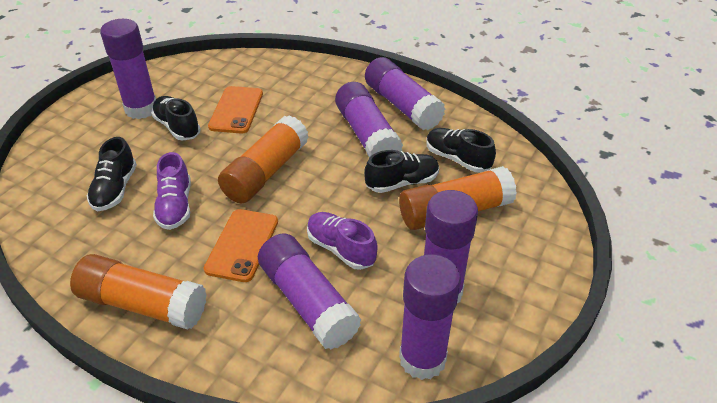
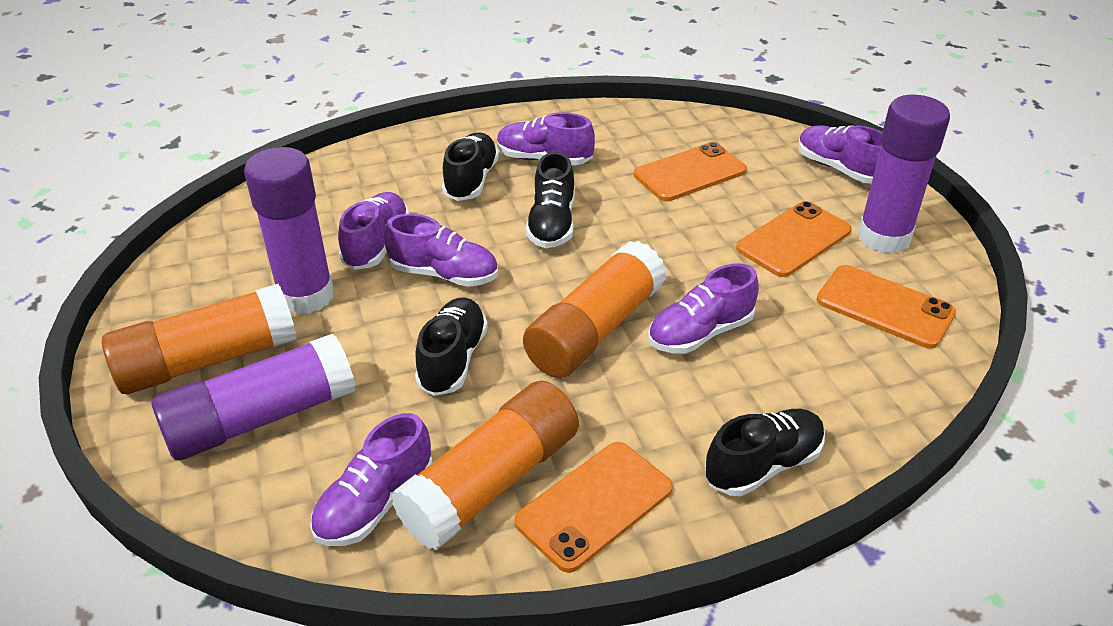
orange phone: [204,209,278,282] [208,86,263,134] = 2 -> [514,442,673,573] [634,142,747,201] [736,201,852,277] [816,265,956,349] = 4
purple glue stick: [100,19,156,119] [258,234,361,350] [335,82,403,157] [365,57,446,130] [399,255,461,380] [424,190,478,303] = 6 -> [152,334,356,460] [244,147,334,315] [857,95,950,254] = 3
purple shoe: [153,152,191,230] [307,212,377,270] = 2 -> [310,413,433,546] [338,192,409,270] [384,214,498,287] [497,112,595,166] [648,264,759,354] [798,125,882,184] = 6

